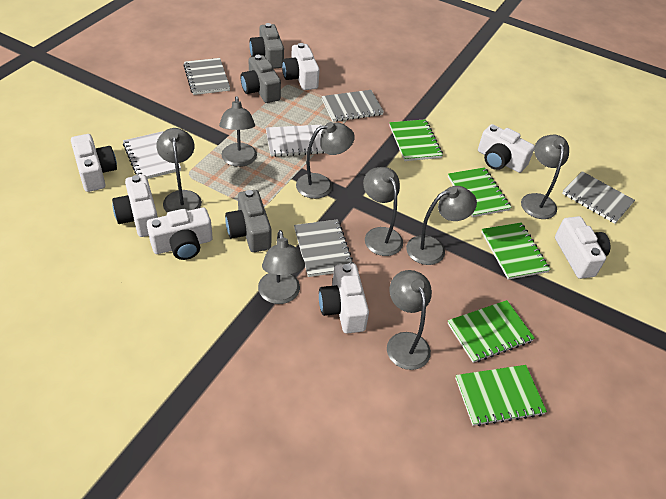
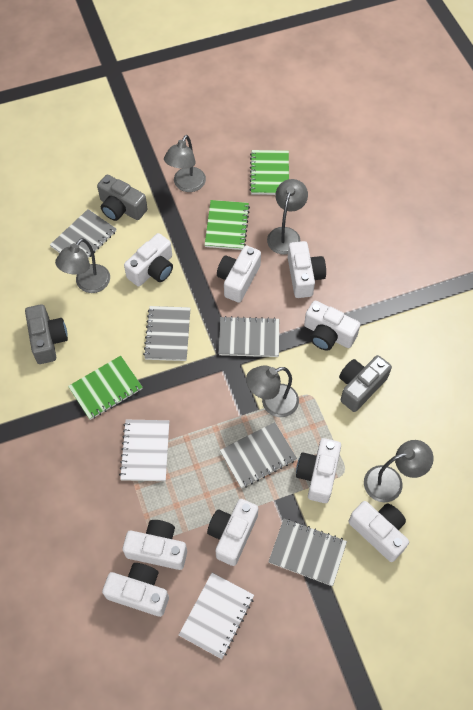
green notebook: [389,119,443,161] [448,167,512,217] [448,300,535,363] [455,365,547,426] [481,222,551,280] = 5 -> [68,356,143,420] [205,200,250,250] [250,150,289,195] = 3
grey lamp: [156,128,202,213] [219,96,257,167] [258,230,305,304] [296,122,355,199] [363,167,403,256] [387,270,432,370] [406,186,477,265] [521,135,569,219] = 8 -> [55,238,110,293] [164,135,206,192] [246,366,299,417] [267,179,308,255] [364,440,434,502] = 5
grey notebook: [183,58,230,95] [294,219,353,277] [321,90,384,122] [562,171,635,224] = 4 -> [50,209,116,258] [143,306,191,361] [219,316,279,357] [220,422,297,489] [268,519,347,586] = 5
white camera: [71,134,117,192] [112,175,158,237] [147,207,213,260] [282,43,320,90] [319,263,369,333] [478,124,535,173] [555,216,611,279] = 7 -> [102,563,169,617] [123,520,187,570] [124,233,173,287] [207,499,258,566] [217,246,261,302] [288,241,326,298] [296,438,341,503] [304,301,360,351] [348,501,409,562] = 9

